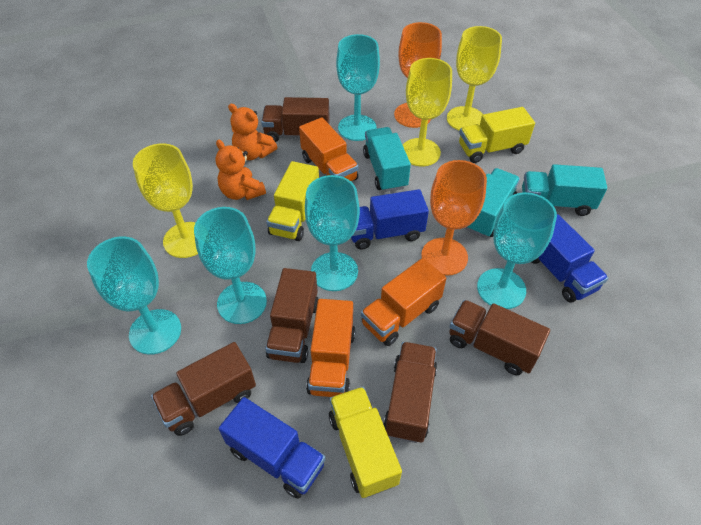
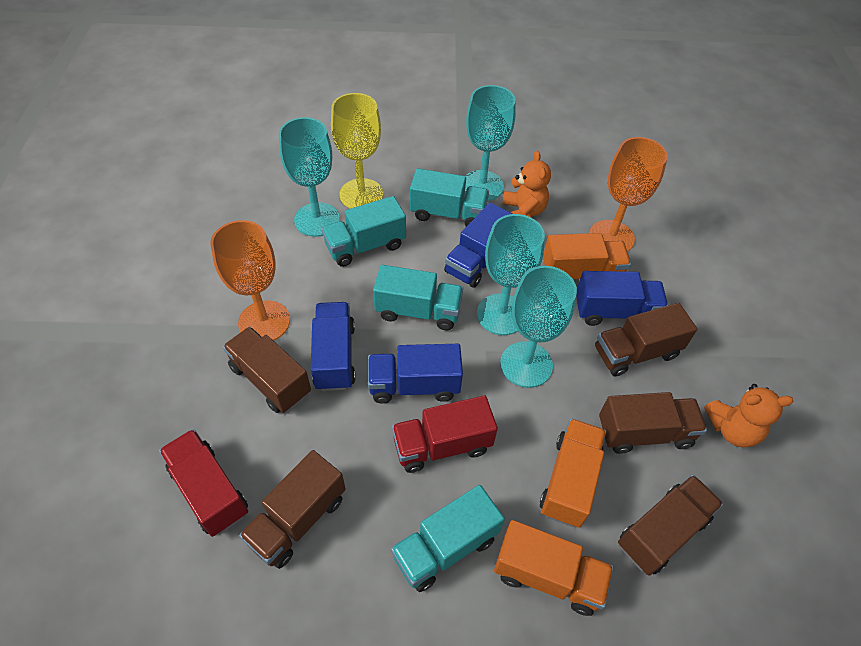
blue truck: [219,397,326,499] [351,189,429,250] [532,214,608,302] = 3 -> [311,302,356,391] [368,344,463,403] [444,203,512,288] [576,271,668,326] = 4
red truck: none = 0 -> [159,429,248,537] [392,396,498,473] = 2
turquoise goblet: [87,236,181,355] [194,207,267,324] [305,175,360,291] [336,34,380,141] [477,192,557,309] = 5 -> [279,117,340,237] [465,85,516,201] [477,214,545,335] [500,266,577,388] = 4
turquoise truck: [363,127,411,192] [466,168,520,238] [522,164,607,216] = 3 -> [322,196,406,267] [373,265,463,330] [391,485,505,592] [410,168,489,227] = 4
yellow goblet: [133,143,198,258] [403,58,452,167] [447,26,502,131] = 3 -> [331,93,383,209] = 1
yellow truck: [267,161,319,241] [329,387,402,498] [459,107,535,163] = 3 -> none = 0

